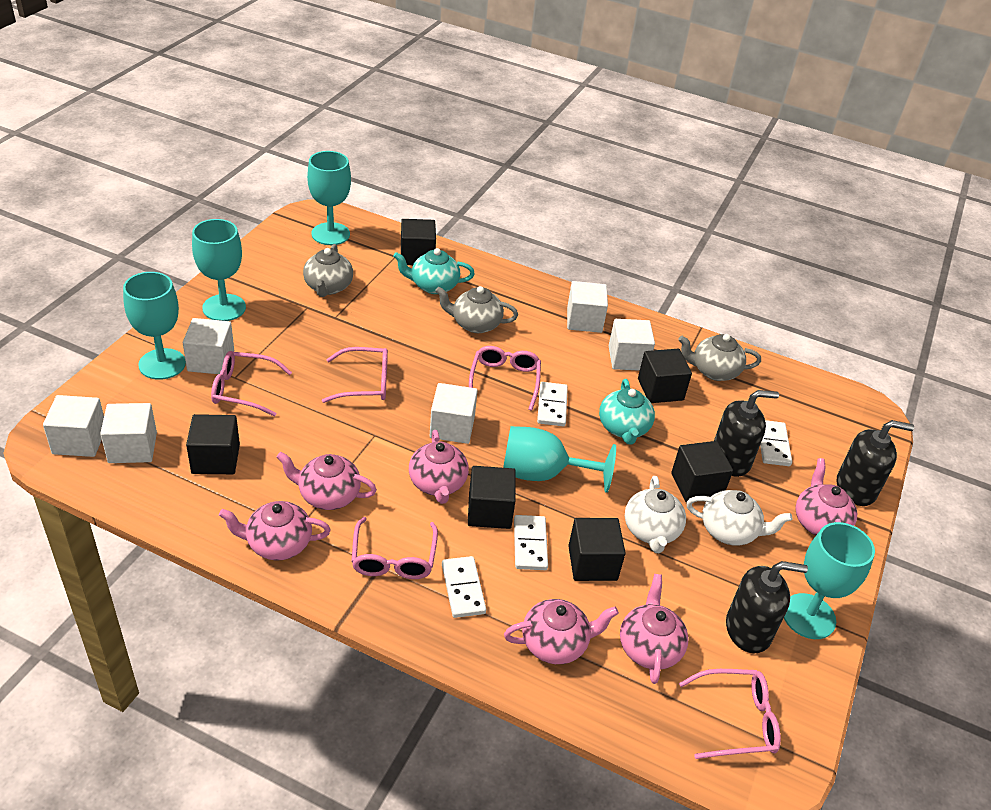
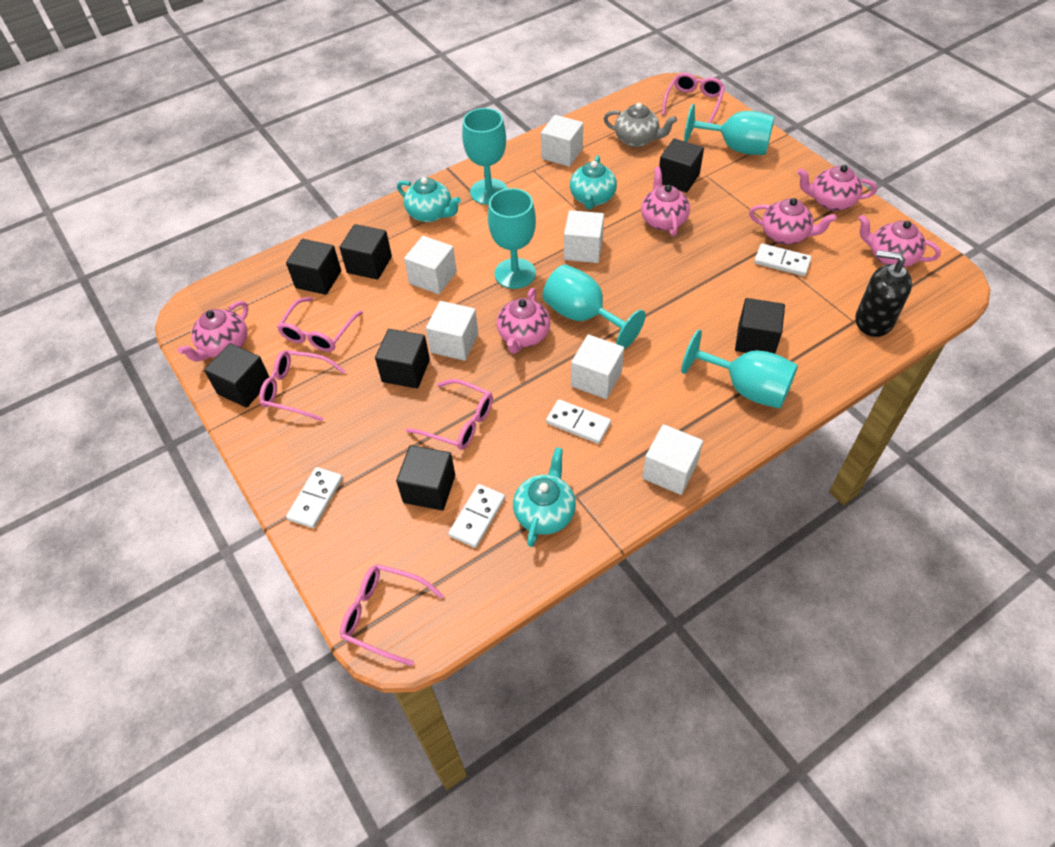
black cube: [186,414,240,474] [401,219,436,265] [468,466,516,529] [568,518,626,581] [638,349,692,403] [671,441,733,503] = 6 -> [204,343,269,408] [286,239,341,295] [340,224,392,280] [375,329,430,388] [396,445,455,511] [659,138,704,193] [735,298,785,354] = 7
black soap dispenser: [714,390,779,477] [726,561,808,653] [837,420,914,506] = 3 -> [855,250,912,337] = 1
grey teapot: [303,244,353,297] [435,286,518,333] [678,334,761,381] = 3 -> [604,103,677,147] = 1
turquoise teapot: [393,248,475,294] [599,379,655,445] = 2 -> [397,177,461,222] [513,447,576,547] [570,155,617,209] = 3
white teapot: [625,476,686,553] [686,490,793,546] = 2 -> none = 0

